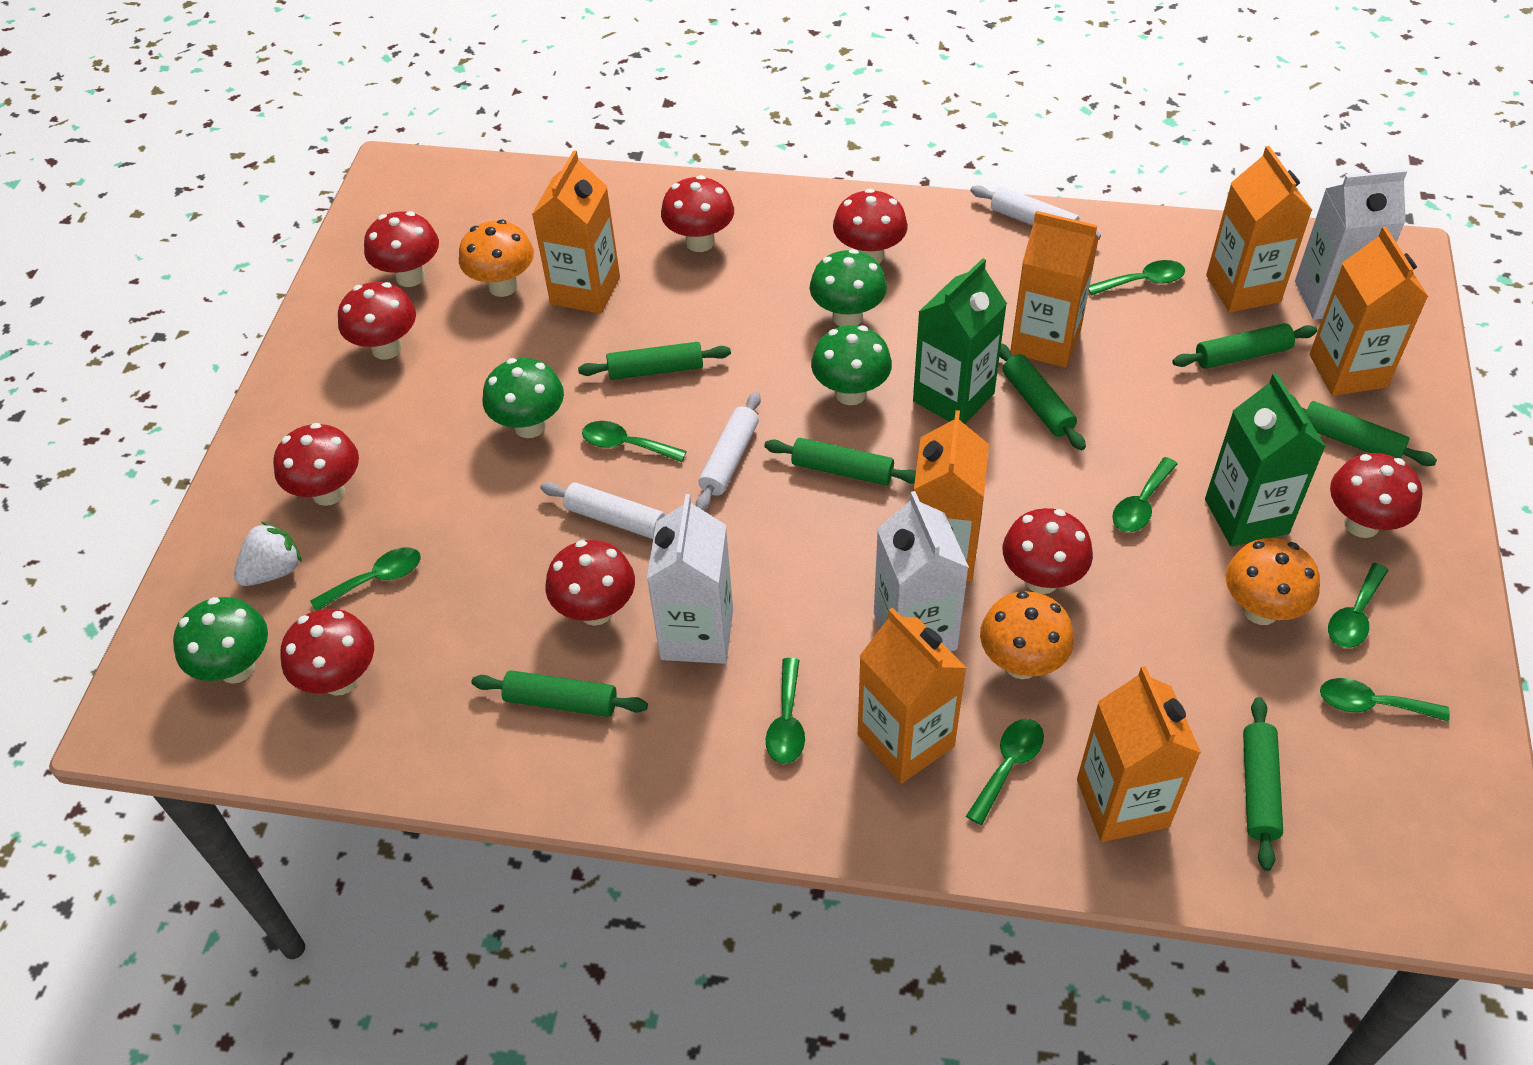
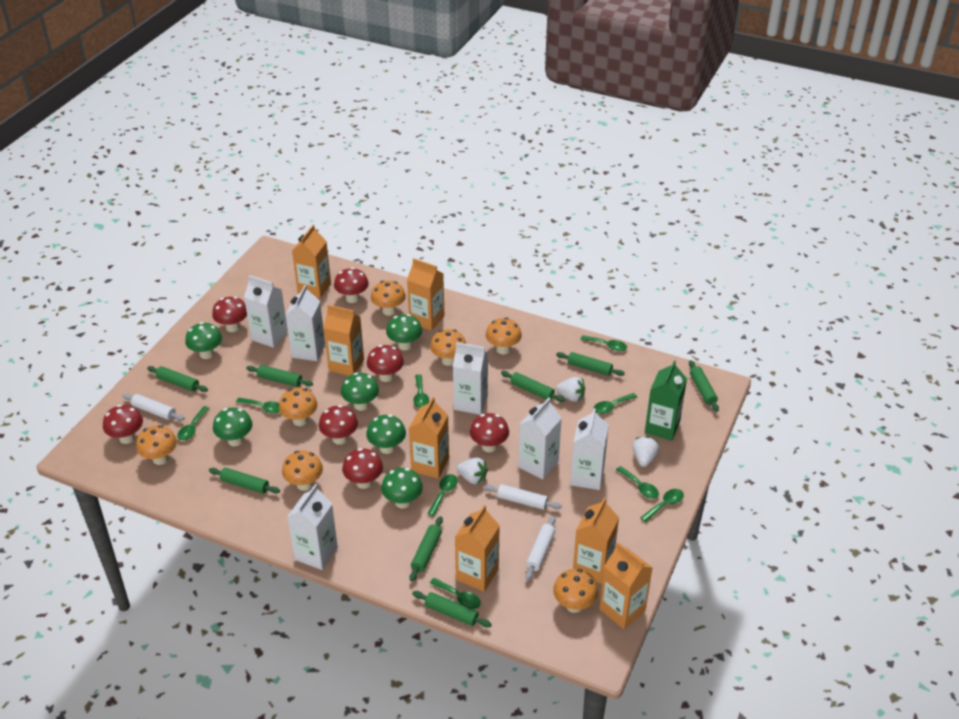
green carton: [913,258,1007,424] [1205,373,1326,547] = 2 -> [645,360,687,441] = 1
green mushroom: [173,597,268,684] [482,358,564,438] [809,249,887,327] [811,325,892,405] = 4 -> [185,322,222,359] [213,407,253,446] [341,373,379,411] [366,414,406,454] [381,468,423,509] [386,314,422,351] = 6
green rolling pin: [472,670,648,717] [578,342,731,380] [764,438,916,486] [999,343,1086,450] [1172,323,1317,369] [1243,697,1283,871] [1301,401,1437,466] = 7 -> [147,366,208,392] [209,468,280,494] [246,365,313,387] [410,516,443,582] [412,591,492,628] [501,371,565,402] [556,352,625,376] [689,360,719,412] = 8
green spoon: [310,547,421,611] [582,421,687,462] [766,658,805,764] [966,719,1044,825] [1089,260,1185,296] [1112,457,1177,532] [1320,678,1450,722] [1328,563,1389,648] = 8 -> [177,406,210,441] [236,398,279,414] [413,374,429,408] [427,474,458,516] [430,578,481,609] [580,335,627,351] [593,393,637,414] [616,466,659,499] [640,489,684,522] = 9
orange mushroom: [459,220,534,297] [980,591,1074,679] [1226,538,1320,625] = 3 -> [136,425,177,465] [279,388,318,426] [282,450,323,491] [371,281,406,316] [430,329,466,366] [486,318,522,354] [553,569,598,613] = 7
red mushroom: [273,423,359,506] [280,609,374,696] [338,282,416,360] [364,211,439,287] [545,540,635,626] [661,175,734,252] [833,189,908,264] [1003,508,1093,594] [1330,453,1422,538] = 9 -> [103,405,143,444] [212,297,247,332] [319,405,358,445] [334,267,369,303] [342,448,383,489] [367,345,404,382] [470,413,509,452] = 7
white carton: [647,494,733,664] [874,491,969,651] [1295,169,1407,320] = 3 -> [244,275,288,348] [286,285,325,361] [287,484,338,570] [453,342,488,415] [518,398,562,479] [570,408,609,490] = 6
white strawberry: [234,521,302,586] = 1 -> [457,458,488,484] [556,377,585,402] [632,436,659,467] = 3

